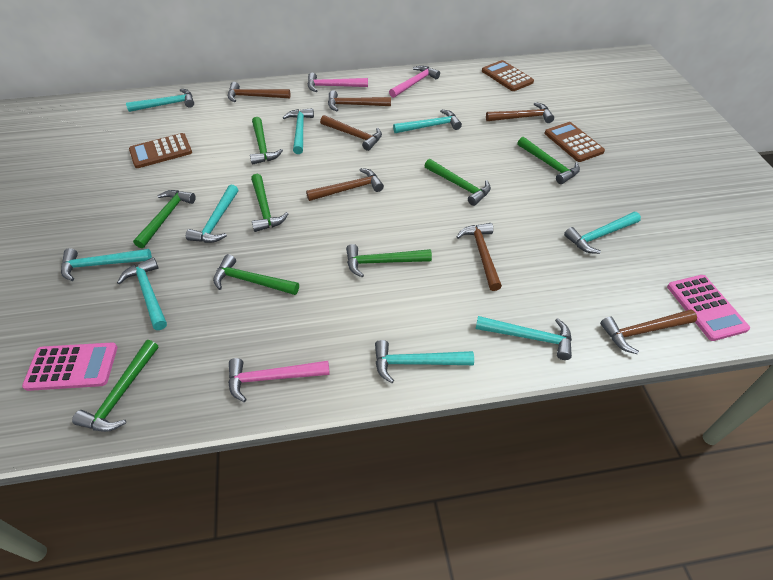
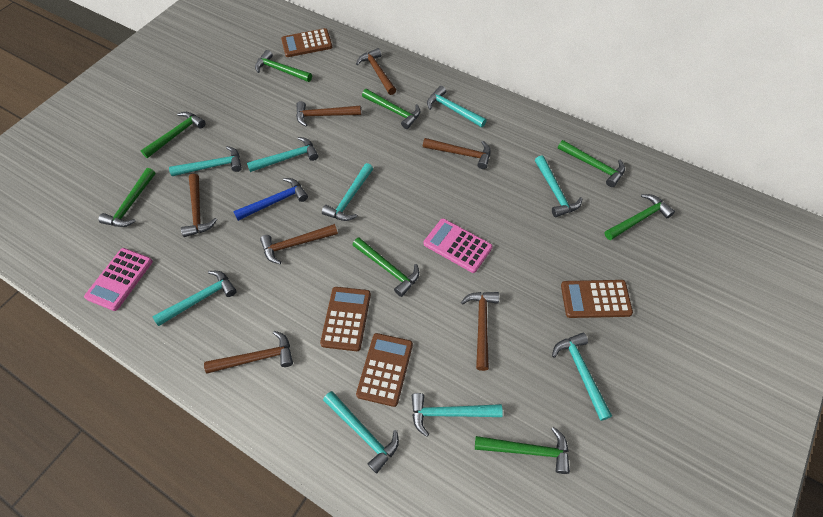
blue hammer: none = 0 -> [233,178,308,221] = 1
brown calculator: [129,133,192,168] [482,60,534,91] [545,122,605,162] = 3 -> [281,28,332,57] [320,287,371,351] [356,333,413,407] [561,280,633,318] = 4
pink hammer: [228,358,330,402] [307,73,368,92] [389,66,440,98] = 3 -> none = 0

